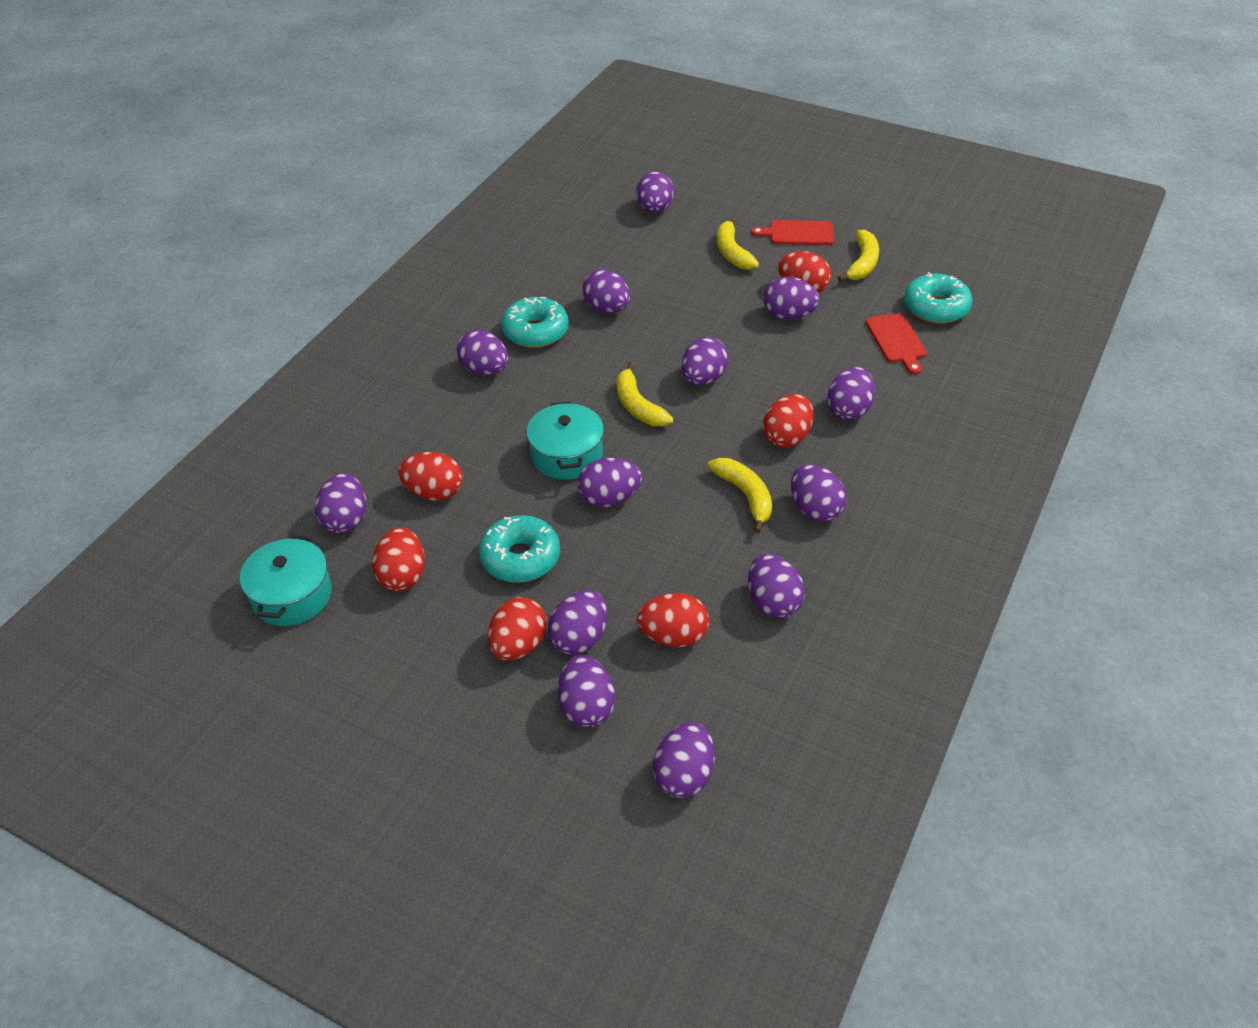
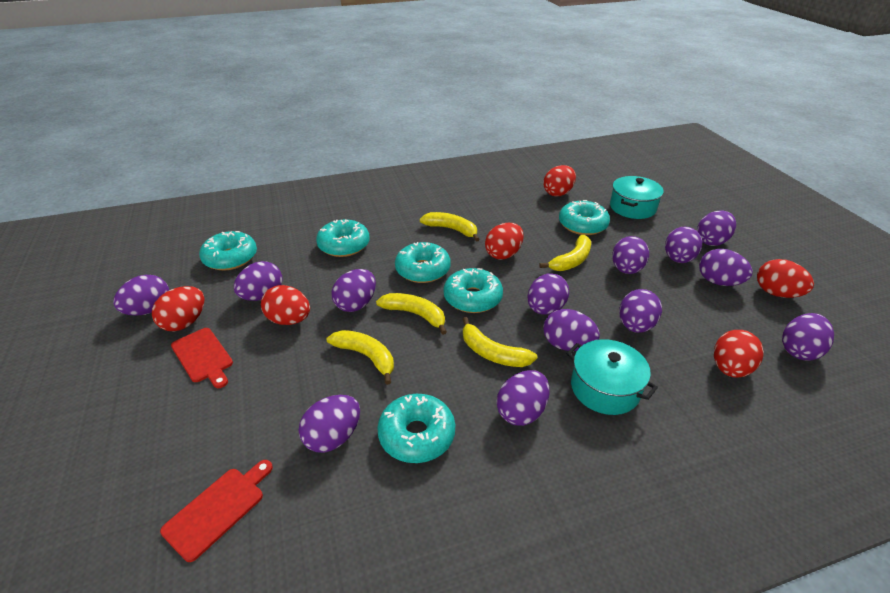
turquoise donut: [479,515,560,583] [501,297,569,348] [904,272,973,323] = 3 -> [199,231,257,271] [316,219,370,257] [377,394,455,463] [395,242,451,283] [443,268,503,313] [559,200,610,235] = 6
yellow banana: [617,362,673,426] [708,458,772,533] [717,216,759,270] [838,230,879,282] = 4 -> [327,330,394,385] [376,293,447,335] [420,212,480,242] [462,317,537,367] [539,235,591,271] = 5

